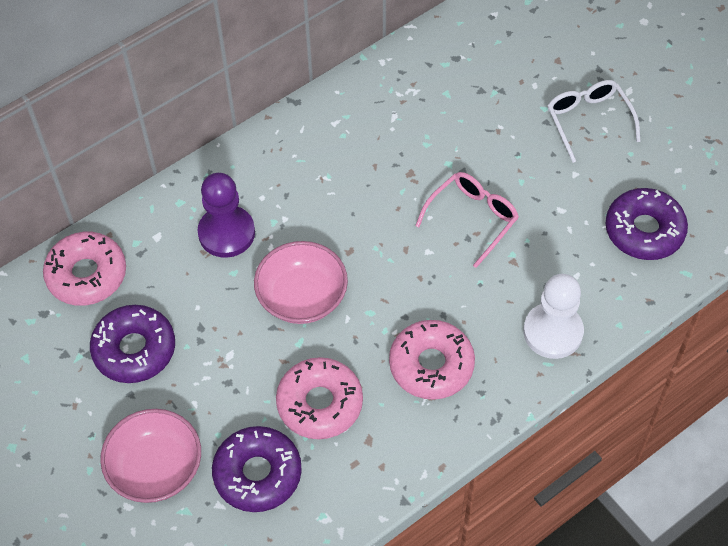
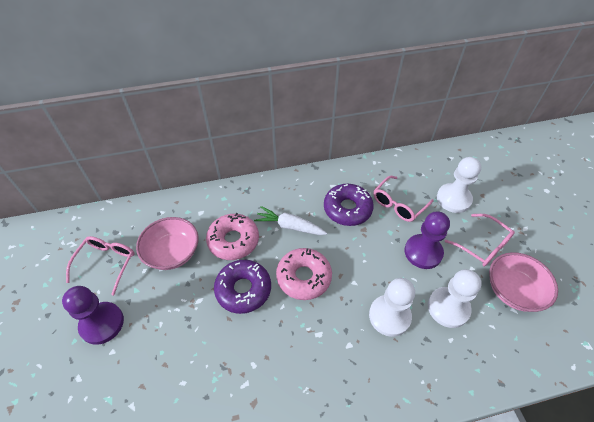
pink donut: [43,232,126,306] [276,357,363,439] [389,320,475,400] = 3 -> [206,213,259,260] [276,248,332,300] = 2
pink glasses: [415,172,519,268] = 1 -> [66,236,135,296] [373,176,434,222] [445,214,515,266] = 3
purple donut: [90,305,175,383] [212,426,302,512] [605,188,688,260] = 3 -> [214,260,271,314] [324,184,374,226] = 2
purple pawn: [198,173,255,258] = 1 -> [62,286,124,345] [404,212,450,269] = 2
white carrot: none = 0 -> [254,206,327,235] = 1
white glasses: [548,80,641,163] = 1 -> none = 0
white pawn: [523,274,584,359] = 1 -> [369,278,415,337] [428,269,482,328] [437,157,481,213] = 3

